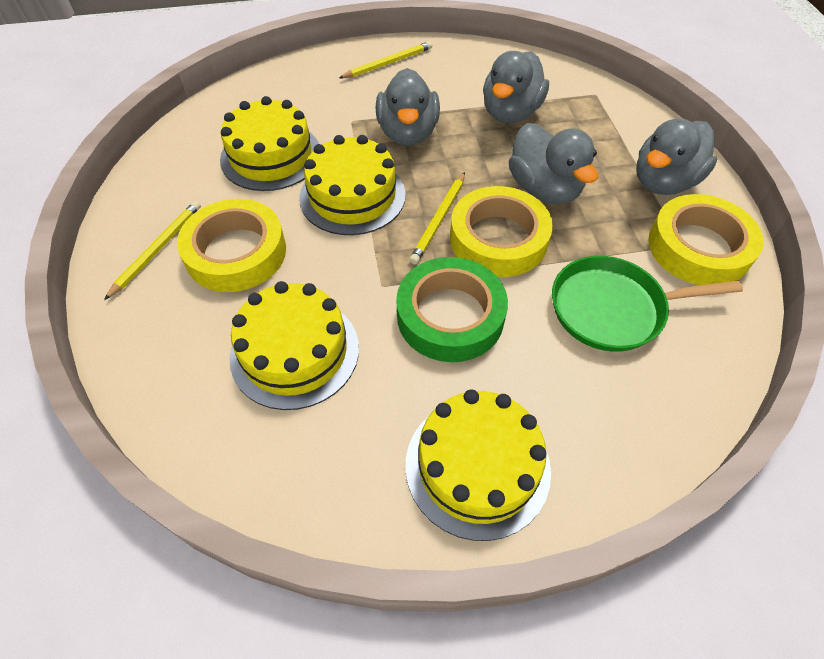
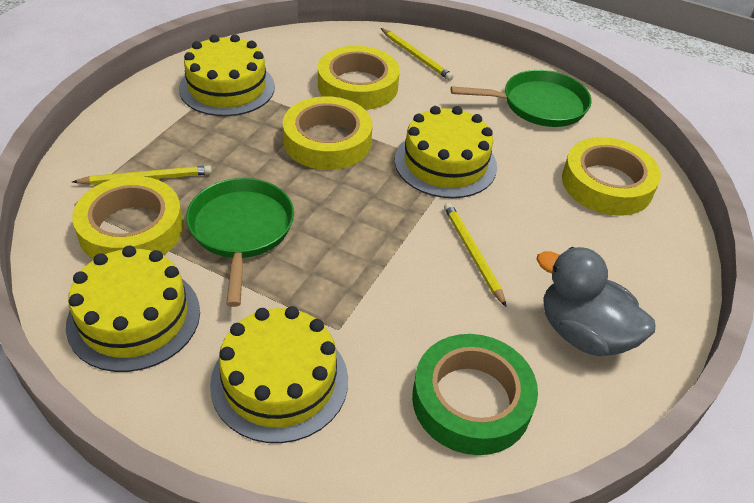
green pan: [552,256,743,352] = 1 -> [186,178,294,307] [451,70,592,127] = 2
grey duck: [376,68,440,146] [483,51,549,123] [509,123,598,204] [636,118,717,195] = 4 -> [536,247,656,356] = 1
yellow tape: [177,199,286,292] [450,186,553,277] [648,194,764,285] = 3 -> [72,176,184,260] [283,96,372,170] [318,46,400,110] [562,137,661,216] = 4

